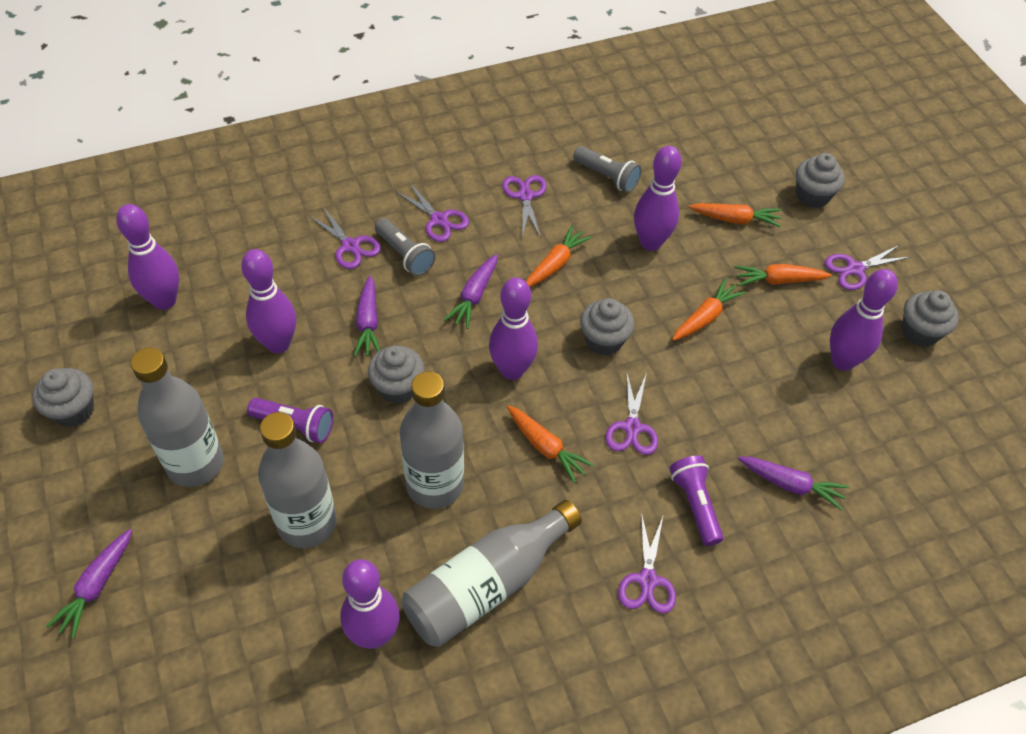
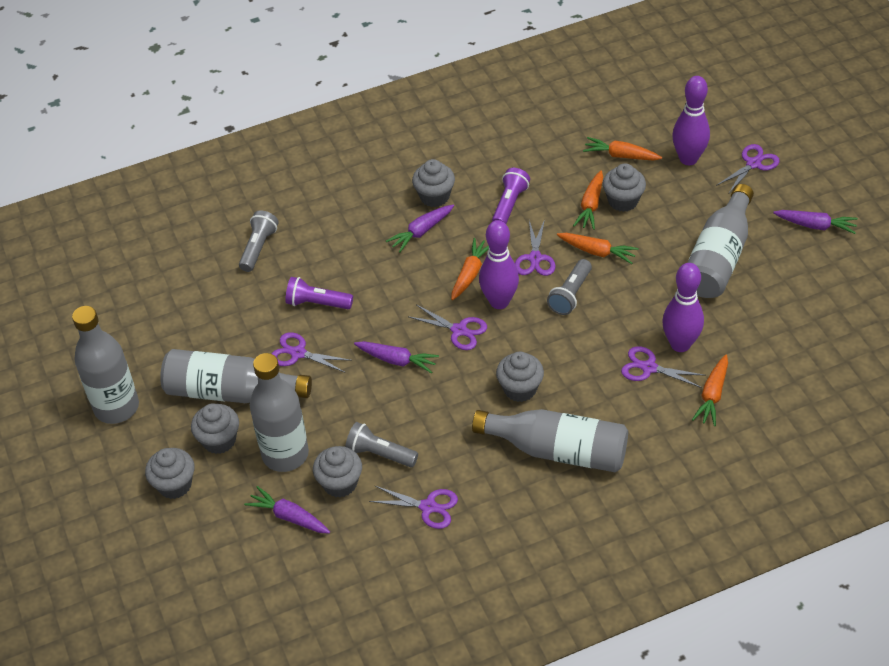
grey bottle: [131,348,224,487] [258,412,337,548] [400,371,464,509] [401,500,582,647] = 4 -> [72,306,139,424] [160,349,312,403] [250,353,309,472] [472,409,628,472] [688,184,754,298] = 5
grey cupcake: [33,368,94,427] [368,346,425,404] [580,298,635,356] [796,153,845,208] [902,290,959,347] = 5 -> [145,448,195,499] [191,403,239,454] [313,446,362,498] [412,159,455,207] [496,351,544,402] [603,163,646,212] = 6
grey flashlight: [375,218,436,276] [573,146,642,192] = 2 -> [239,210,279,272] [345,422,418,467] [547,259,592,315] = 3
purple bowling pin: [116,204,179,310] [241,249,296,353] [340,559,400,649] [489,278,538,380] [634,146,682,251] [830,269,898,371] = 6 -> [479,220,519,309] [662,263,704,352] [672,76,710,165] = 3

